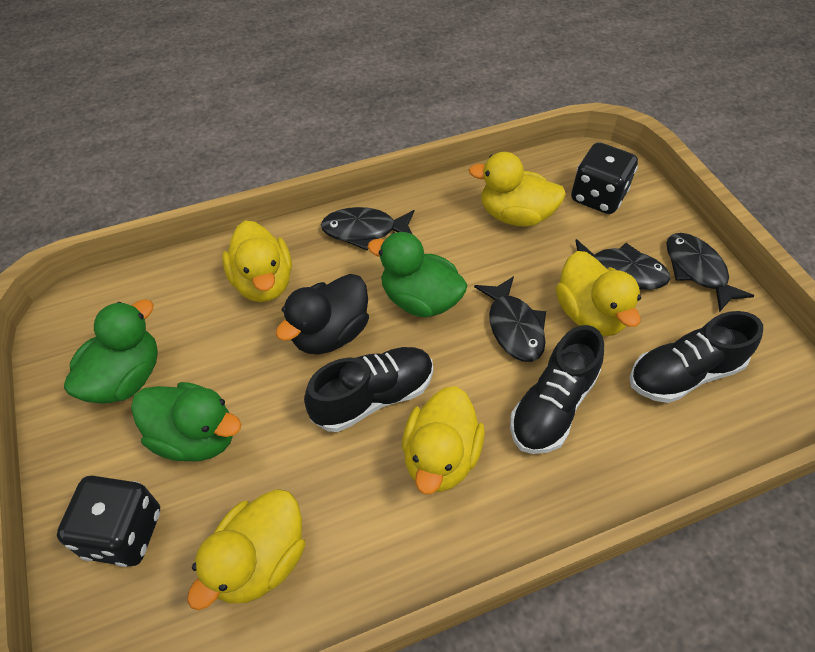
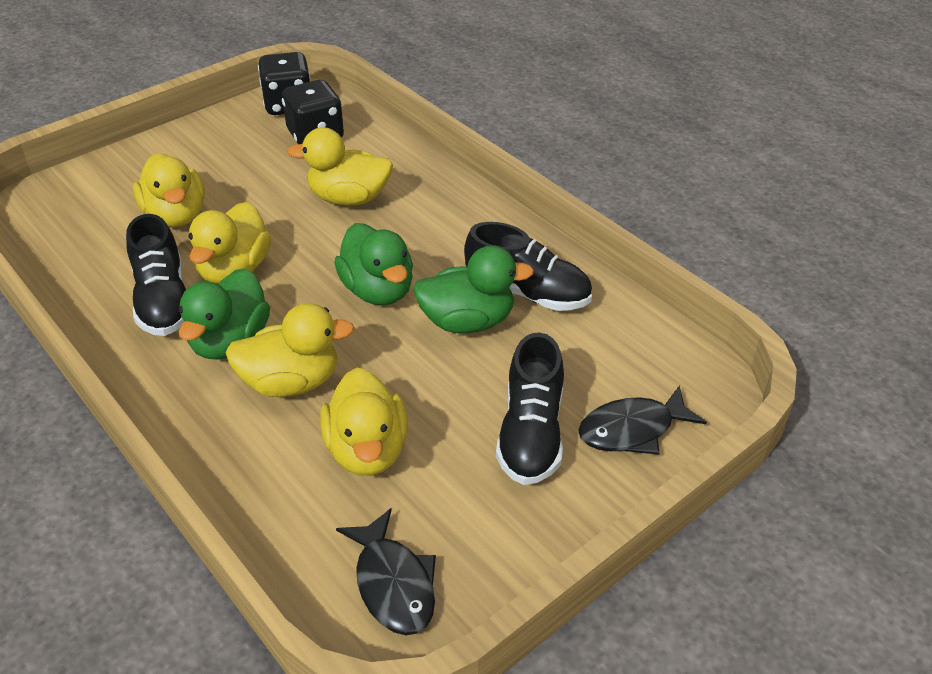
black duck: [276,274,369,354] = 1 -> none = 0
black fish: [321,207,414,250] [474,276,546,362] [576,239,670,290] [666,233,754,312] = 4 -> [336,508,436,635] [578,385,707,455] = 2

